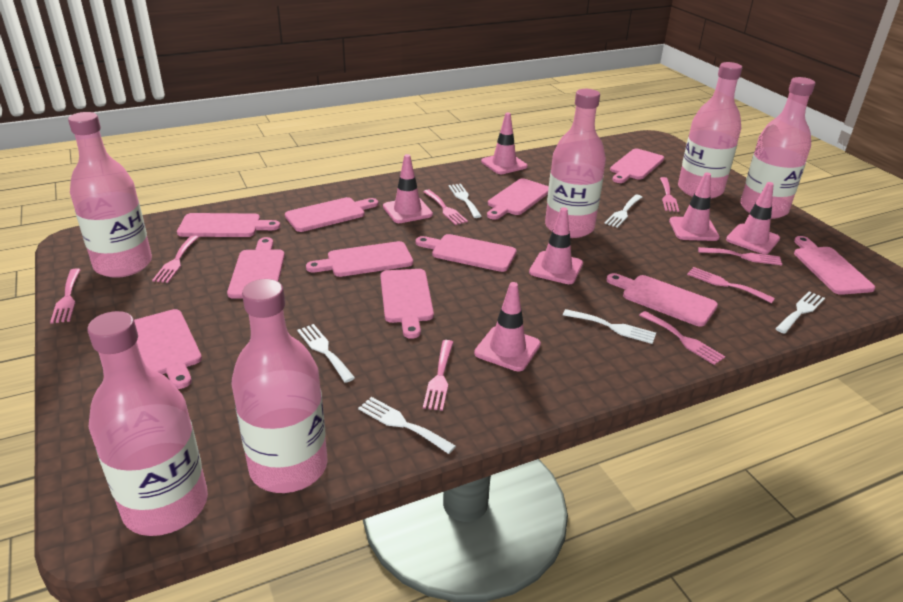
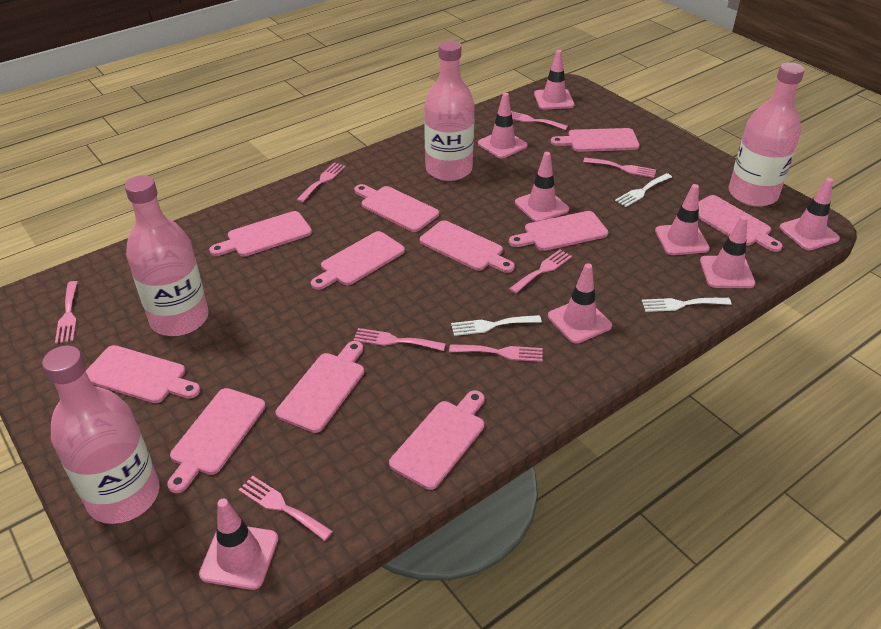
pink bottle: [68,112,152,278] [87,311,208,536] [231,279,328,493] [545,89,606,238] [678,62,742,199] [740,77,815,219] = 6 -> [42,345,160,524] [125,175,209,336] [424,41,475,181] [729,62,805,207] = 4
pink traffic cone: [383,154,433,223] [474,282,541,371] [481,113,528,174] [529,207,583,284] [669,173,720,241] [726,182,780,254] = 6 -> [199,498,278,590] [478,93,528,159] [515,152,569,222] [534,50,574,110] [548,263,612,344] [655,184,710,255] [700,216,755,288] [779,178,840,250] = 8
white fork: [297,324,355,383] [358,397,456,454] [448,184,482,218] [563,309,656,344] [604,195,642,228] [775,291,825,334] = 6 -> [451,315,542,336] [615,173,672,207] [642,298,731,312] = 3

